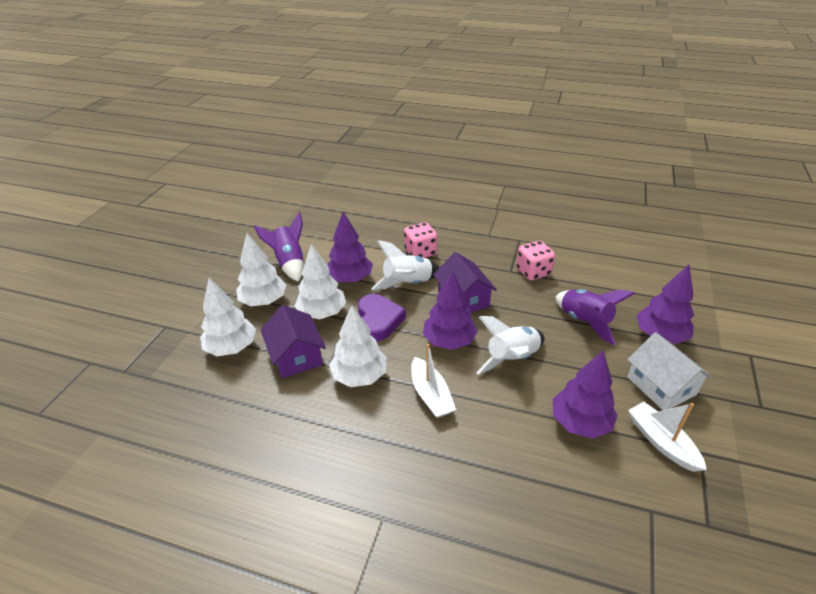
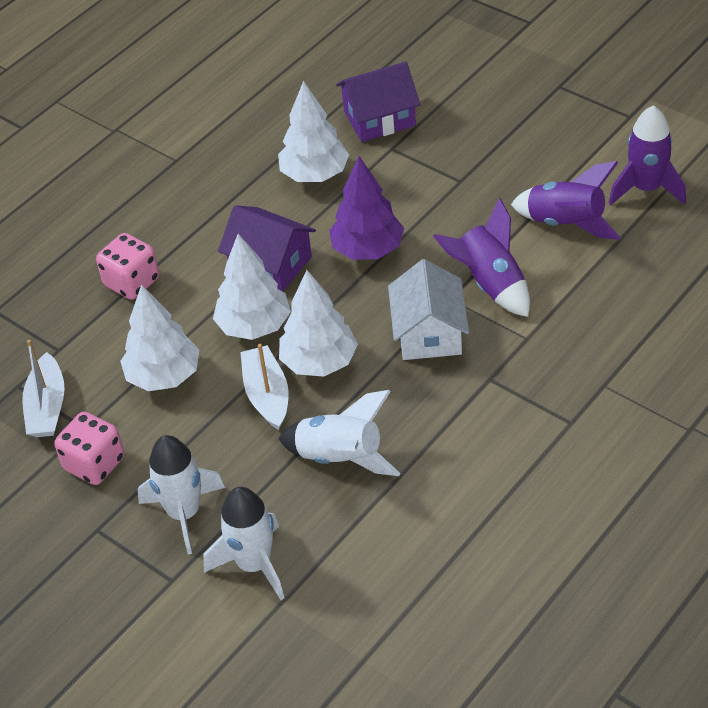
purple heart: [358,294,406,342] = 1 -> none = 0
purple rocket: [254,212,304,282] [556,289,635,345] = 2 -> [433,198,530,317] [511,161,621,240] [609,105,686,205] = 3
purple tree: [327,212,373,283] [423,270,478,350] [553,351,618,438] [636,265,694,344] = 4 -> [329,156,404,260] = 1
white rocket: [371,240,440,290] [476,316,544,375] = 2 -> [138,435,225,555] [203,487,284,600] [278,390,400,476] = 3

